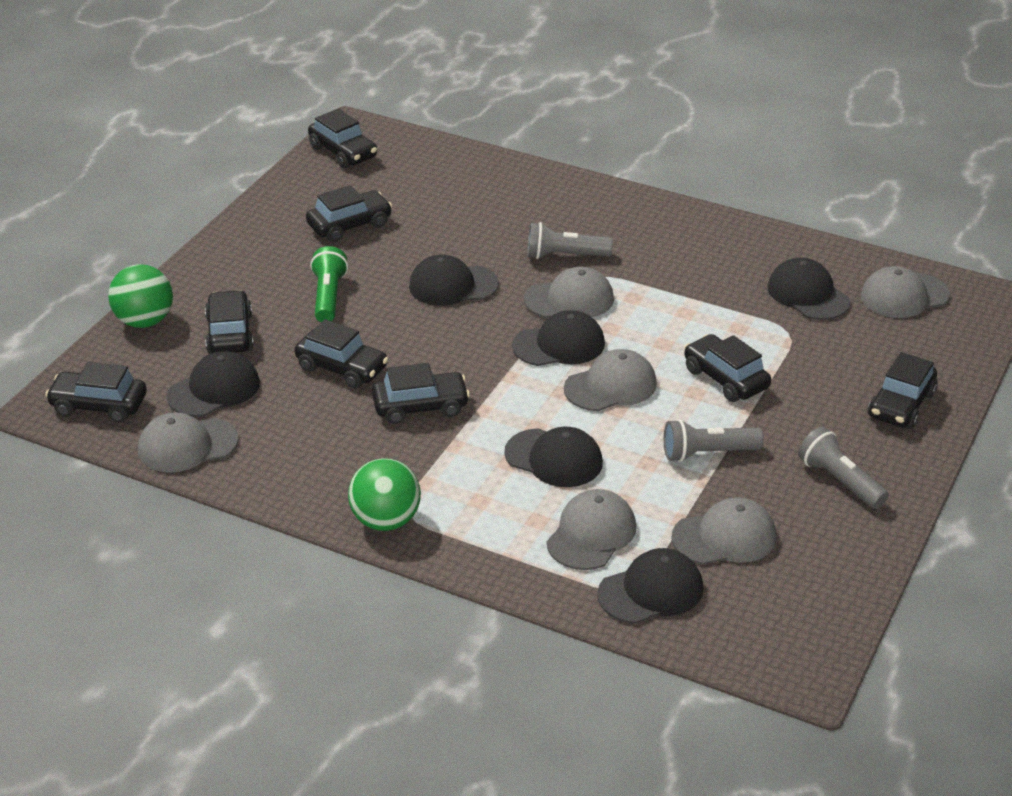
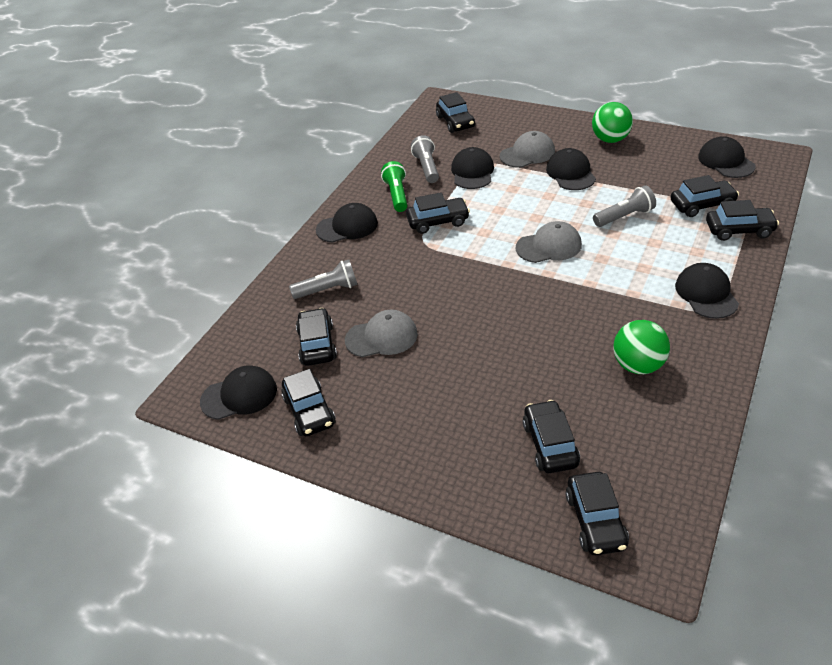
grey cap: [138,412,238,472] [524,267,614,318] [547,489,636,570] [564,349,657,411] [671,497,776,565] [861,266,950,318] = 6 -> [345,310,418,357] [500,131,555,168] [516,221,582,263] = 3

